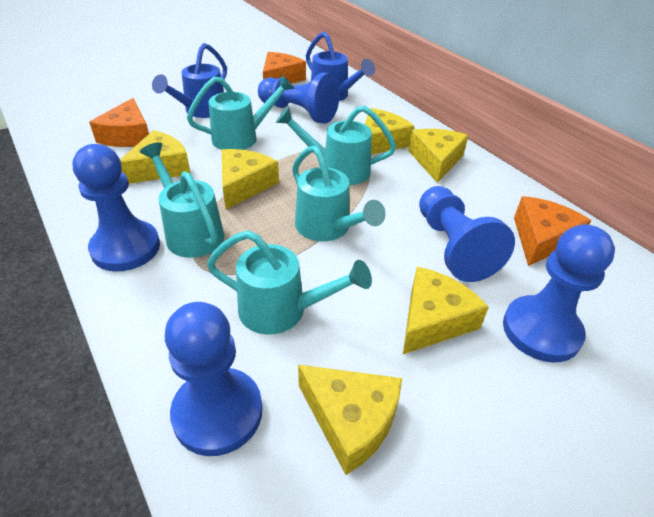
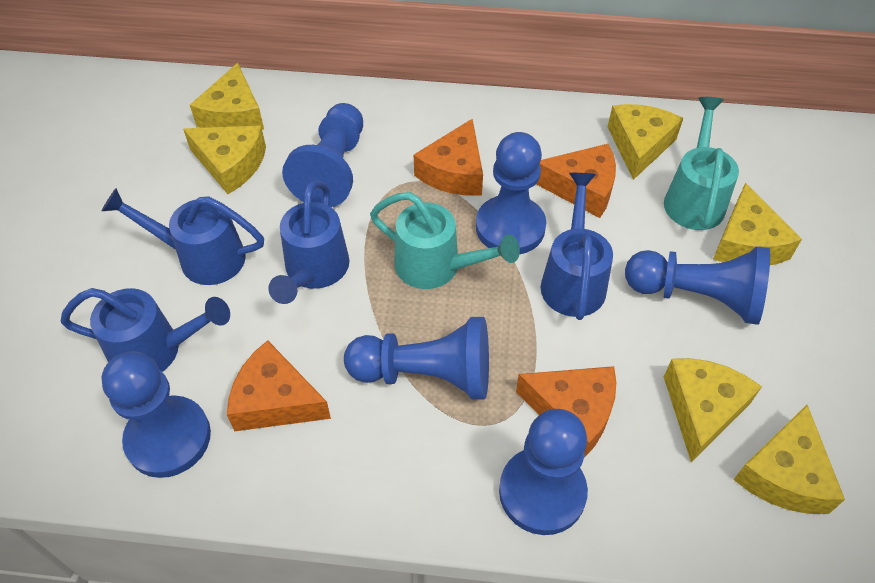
blue pawn: [73,144,160,272] [165,302,263,456] [258,73,340,124] [419,186,515,282] [503,224,615,363] = 5 -> [101,351,211,478] [282,103,363,207] [344,317,489,400] [476,132,546,254] [499,409,588,535] [625,246,770,325] = 6
blue watering can: [152,43,227,118] [306,31,375,101] = 2 -> [61,288,230,372] [102,188,264,285] [268,181,349,304] [541,173,613,320] = 4
orange cheese: [89,98,149,147] [263,52,306,84] [514,196,591,266] = 3 -> [227,340,331,431] [414,119,483,196] [516,366,616,458] [536,144,616,218] = 4
turquoise watering can: [140,142,224,258] [187,74,295,150] [207,230,372,335] [276,106,396,185] [292,146,386,241] = 5 -> [370,192,520,289] [664,97,739,230] = 2

